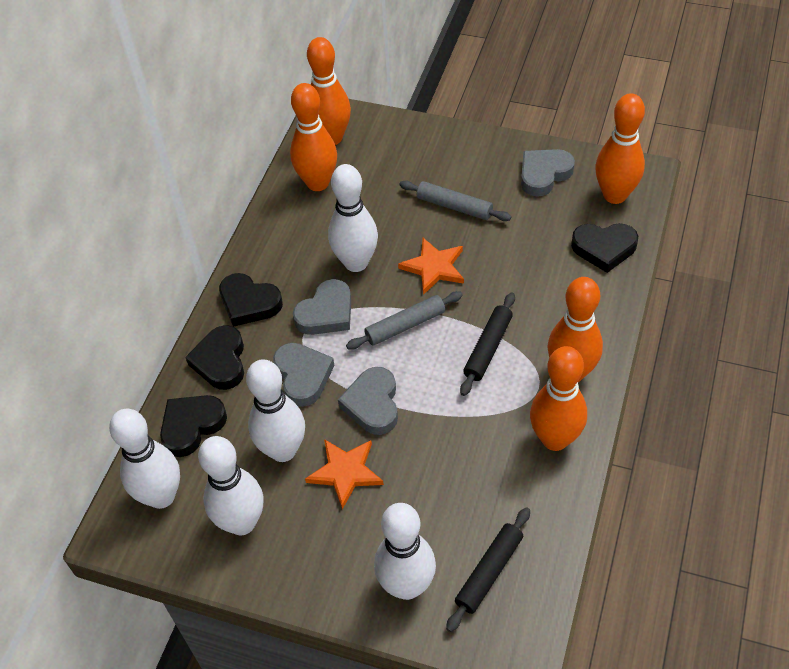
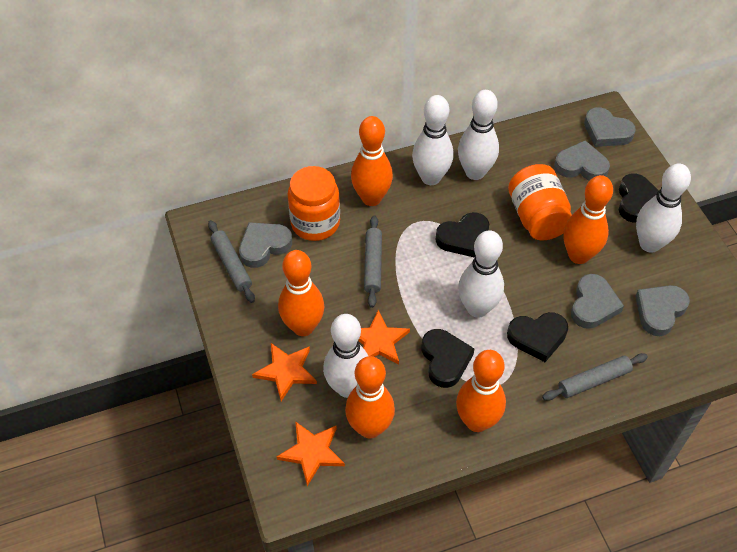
black rolling pin: [446,507,530,632] [460,293,515,396] = 2 -> none = 0
grey heart: [273,343,334,407] [293,279,351,335] [338,367,398,435] [521,149,575,197] = 4 -> [239,222,292,268] [554,140,610,181] [571,274,624,329] [584,107,636,147] [635,285,690,336] = 5
grey rolling pin: [346,291,463,350] [399,180,511,221] = 2 -> [208,220,255,303] [364,215,382,308] [542,353,648,401] = 3
orange jar: none = 0 -> [287,166,340,241] [508,164,572,240] = 2
orange star: [305,439,384,509] [398,238,464,295] = 2 -> [252,343,317,401] [276,421,345,486] [358,310,410,365] = 3

